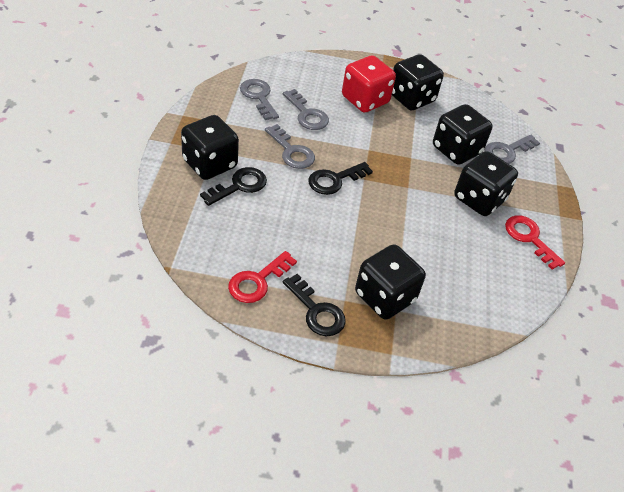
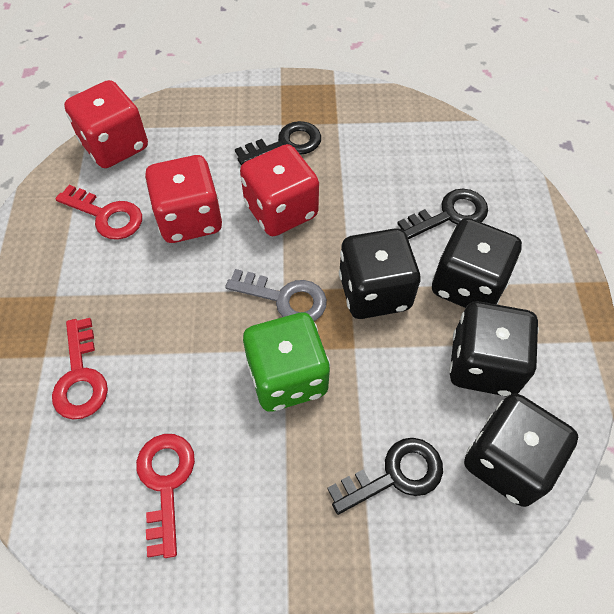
black dice: [181,115,239,180] [355,244,426,320] [392,54,444,110] [433,104,493,165] [454,151,518,216] = 5 -> [339,228,420,319] [432,218,522,308] [449,301,539,397] [464,393,578,507] = 4
green dice: none = 0 -> [243,313,330,412] = 1
grey key: [240,79,279,120] [265,124,315,169] [283,89,329,130] [485,135,540,164] = 4 -> [225,269,327,321] = 1
red dice: [342,55,396,112] = 1 -> [64,80,148,168] [145,155,222,243] [240,144,319,236] = 3
red key: [228,251,297,303] [505,215,565,270] = 2 -> [52,318,108,419] [55,185,142,240] [136,434,195,558] = 3

